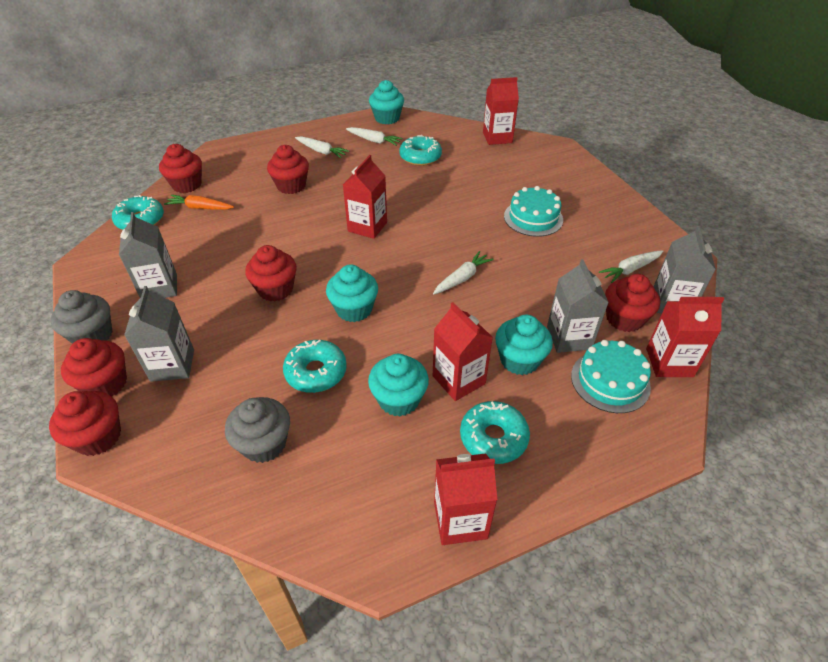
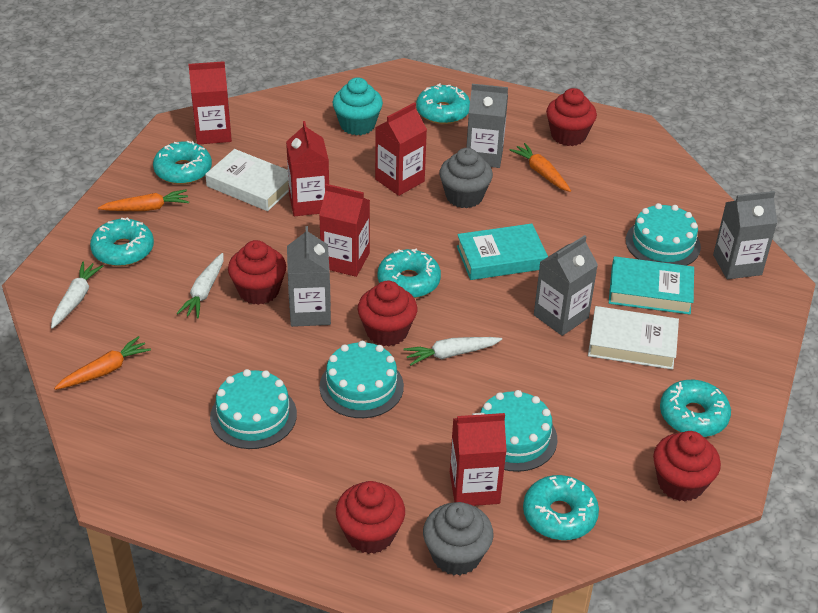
orange carrot: [164,195,234,210] = 1 -> [54,336,151,390] [98,189,189,211] [510,143,571,192] = 3
red cupcake: [49,391,121,456] [61,338,127,397] [159,144,202,193] [245,245,297,302] [267,145,309,194] [605,274,660,332] = 6 -> [228,240,286,305] [336,481,405,554] [358,281,417,346] [546,88,597,146] [653,431,721,502] = 5
turquoise book: none = 0 -> [457,224,548,280] [609,256,694,315] = 2
turquoise cake: [504,186,563,237] [571,340,651,413] = 2 -> [210,369,297,449] [319,341,404,418] [480,390,557,472] [626,203,701,266] = 4
turquoise cupcake: [326,264,378,322] [368,354,429,416] [369,80,404,125] [495,315,553,375] = 4 -> [333,78,383,135] = 1
turquoise donut: [112,195,164,230] [283,340,347,393] [399,135,442,166] [460,401,530,464] = 4 -> [90,217,154,266] [153,141,212,185] [378,248,441,298] [416,83,470,124] [523,475,599,540] [660,380,731,437] = 6
white book: none = 0 -> [205,149,289,211] [588,306,679,370] = 2
white carrot: [295,136,349,158] [346,127,403,146] [433,251,494,294] [599,250,663,283] = 4 -> [51,262,103,329] [177,253,224,318] [404,337,502,366] = 3

